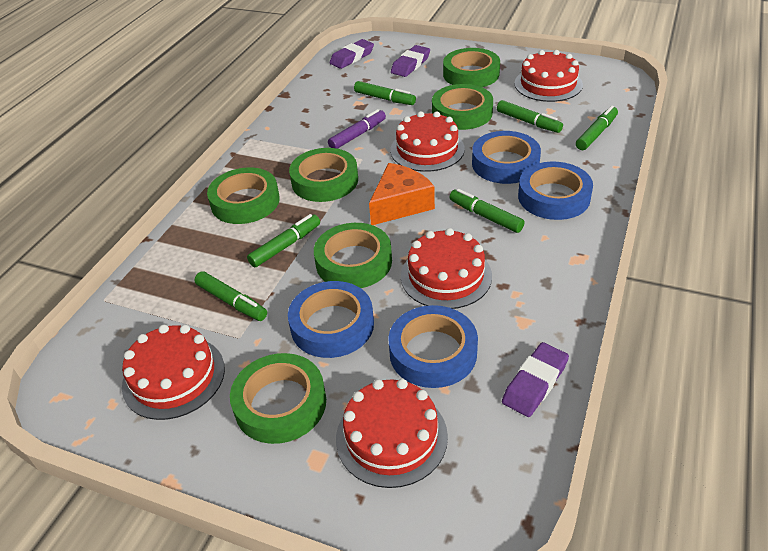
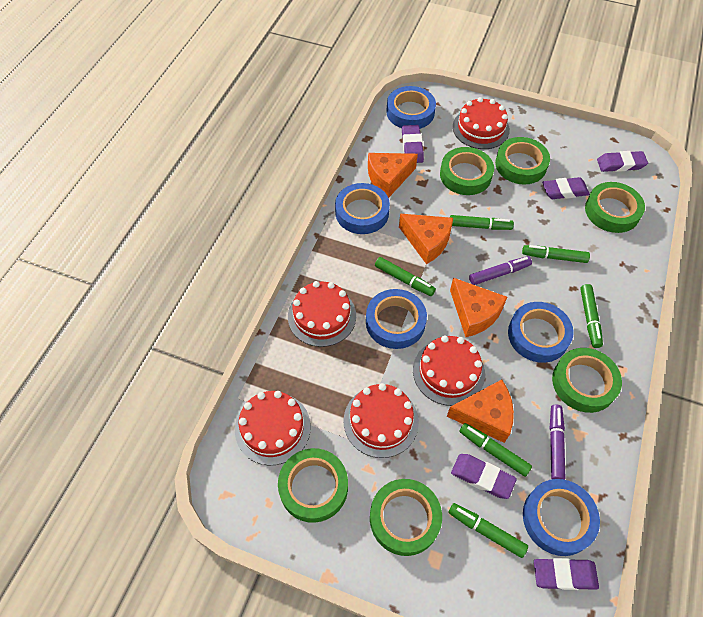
blue tape: [288,281,374,358] [388,305,478,388] [472,131,541,184] [518,162,593,220] = 4 -> [335,183,390,234] [366,289,427,349] [386,86,436,129] [508,302,574,363] [523,479,600,556] = 5
orange cheese: [369,163,435,225] = 1 -> [368,153,418,198] [399,214,453,264] [447,379,514,443] [450,278,507,338] = 4
purple eraser: [330,39,374,69] [391,45,430,77] [502,342,569,417] = 3 -> [402,125,424,163] [451,454,517,499] [534,558,599,590] [542,177,590,199] [597,151,648,172] = 5
purple marker: [328,109,386,149] = 1 -> [469,256,532,285] [549,405,565,480] = 2

